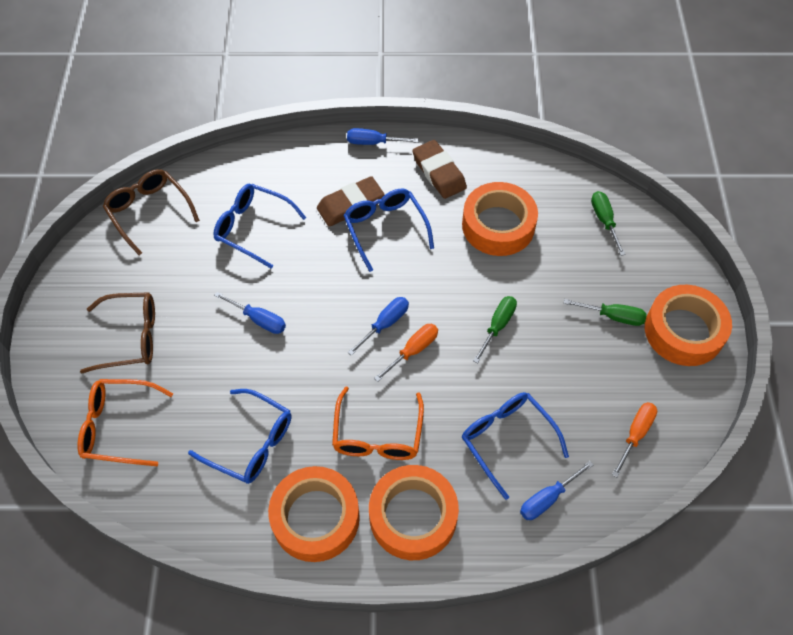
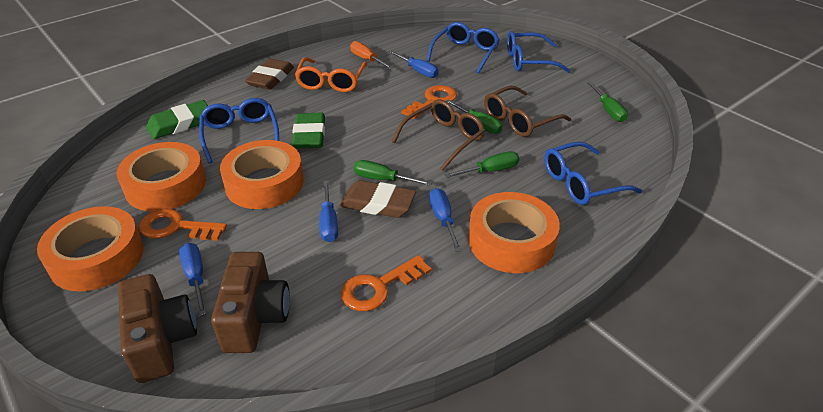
brown camera: none = 0 -> [118,274,197,383] [211,252,290,353] = 2
green eraser: none = 0 -> [146,100,208,139] [292,113,325,148] = 2
green screwdriver: [473,296,517,363] [564,299,647,326] [591,191,626,256] = 3 -> [354,160,432,186] [444,151,519,178] [446,99,503,134] [587,82,628,122] = 4
orange glasses: [77,379,173,466] [332,386,424,460] = 2 -> [295,57,367,92] = 1
orange key: none = 0 -> [139,208,227,241] [341,255,431,311] [402,85,457,119] = 3
orange screwdriver: [374,324,438,382] [612,402,657,477] = 2 -> [350,41,393,69] = 1

